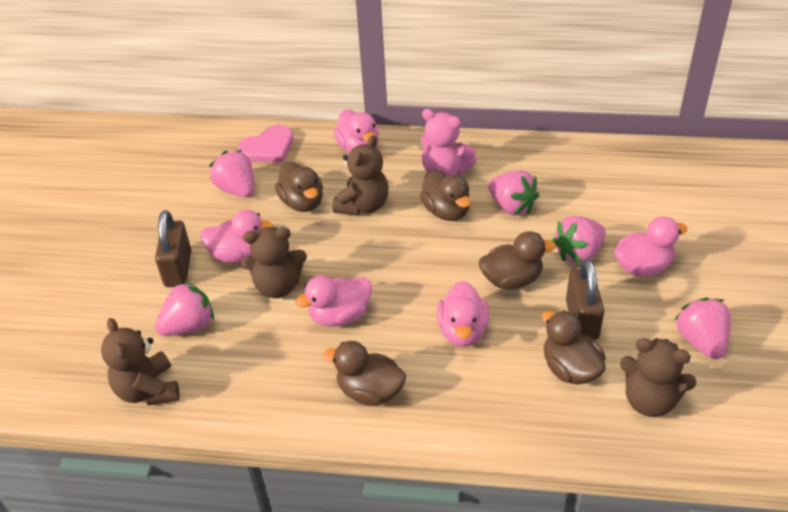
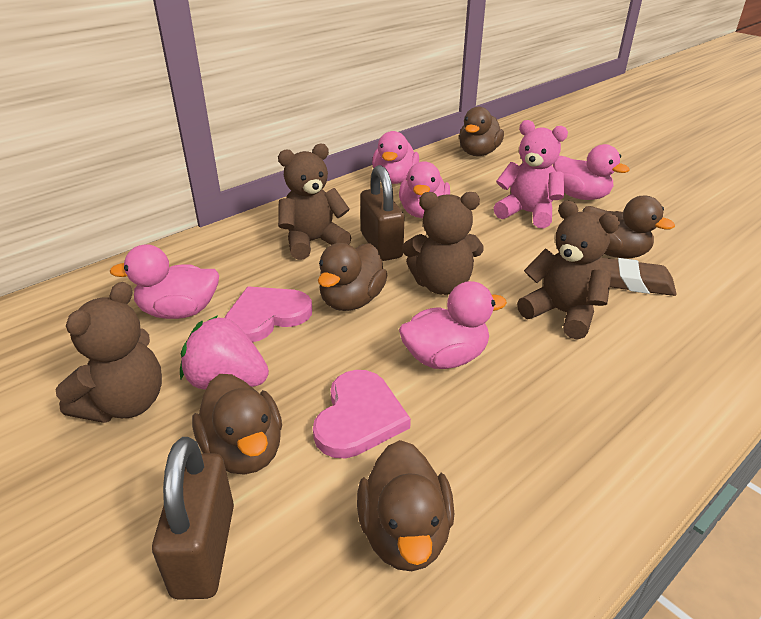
brown eraser: none = 0 -> [599,258,677,296] = 1
pink heart: [238,125,293,162] = 1 -> [225,286,312,342] [313,370,411,458] = 2
pink strawberry: [155,281,214,336] [209,150,254,198] [488,170,539,216] [552,216,606,264] [675,297,731,359] = 5 -> [180,315,269,390] = 1

